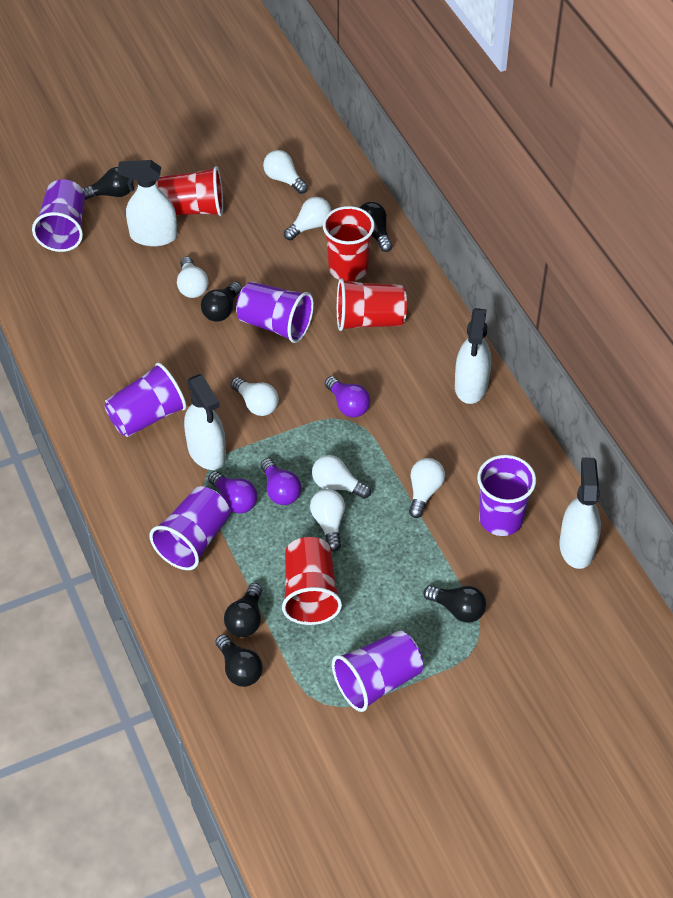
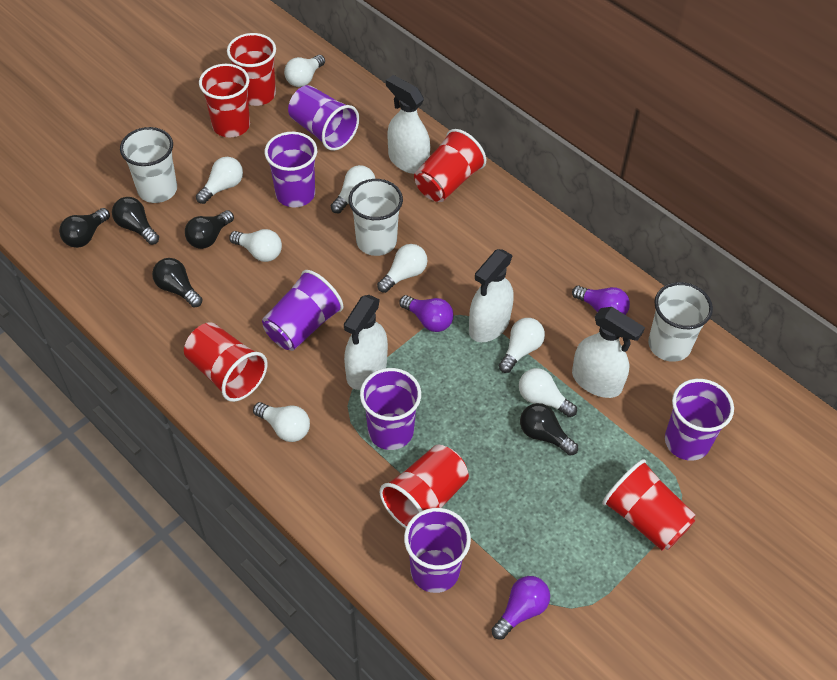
black light bulb: [82,167,130,200] [201,282,242,322] [215,634,263,687] [224,583,262,637] [360,202,392,252] [423,585,486,623] = 6 -> [59,208,110,248] [112,197,159,245] [152,258,203,307] [185,210,234,249] [520,403,578,456] = 5
red cup: [156,166,223,216] [282,537,342,625] [323,206,375,281] [337,278,407,331] = 4 -> [184,322,267,402] [199,64,250,137] [227,33,276,106] [380,445,469,528] [414,129,486,202] [602,459,696,551] = 6
white cup: none = 0 -> [120,127,177,203] [349,179,403,256] [648,282,713,362] = 3
white light bulb: [177,257,209,298] [231,377,279,416] [263,150,308,194] [284,197,331,240] [310,489,345,552] [312,455,371,499] [409,458,445,518] = 7 -> [196,157,243,204] [229,229,282,262] [253,402,310,442] [284,55,325,87] [331,165,375,213] [377,244,427,293] [499,318,545,373] [519,368,577,417] = 8

